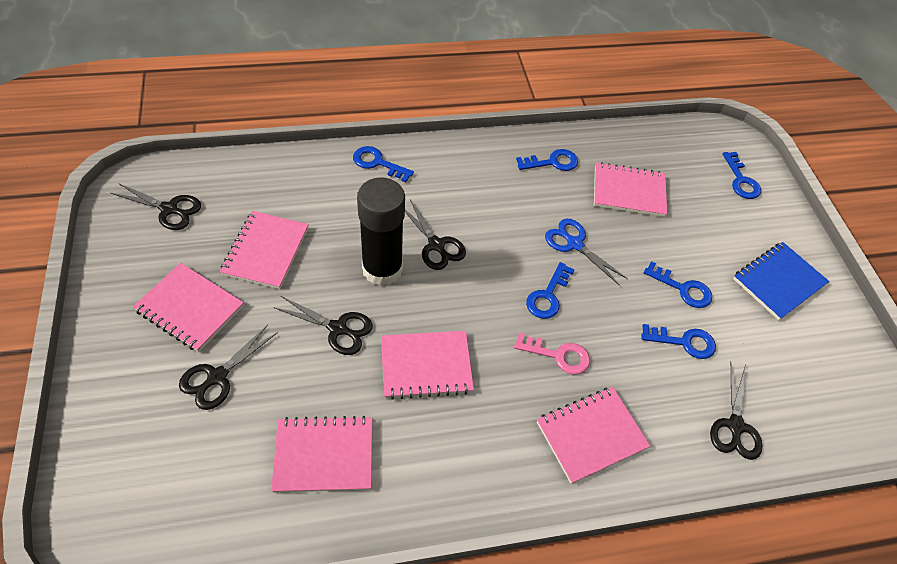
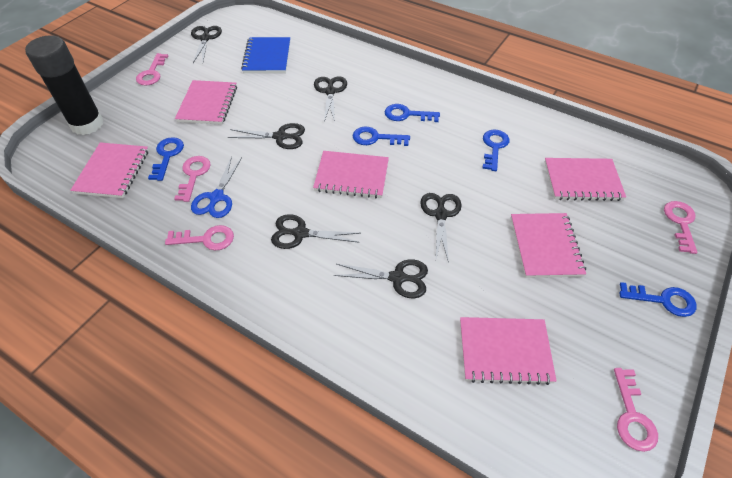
black scissors: [111,183,201,230] [179,325,278,410] [273,296,373,355] [405,199,466,270] [710,363,763,460] = 5 -> [191,26,222,63] [228,123,305,149] [271,214,360,249] [314,76,347,122] [333,259,428,298] [420,193,462,263] = 6
blue key: [353,146,414,182] [516,149,578,171] [526,262,575,319] [641,324,716,359] [644,261,712,308] [722,152,761,199] = 6 -> [148,137,184,181] [353,127,410,146] [385,104,440,122] [482,130,509,171] [619,282,697,317] = 5
pink key: [514,332,590,375] = 1 -> [136,53,168,86] [165,225,234,250] [174,156,211,202] [614,368,658,452] [664,201,698,254] = 5

